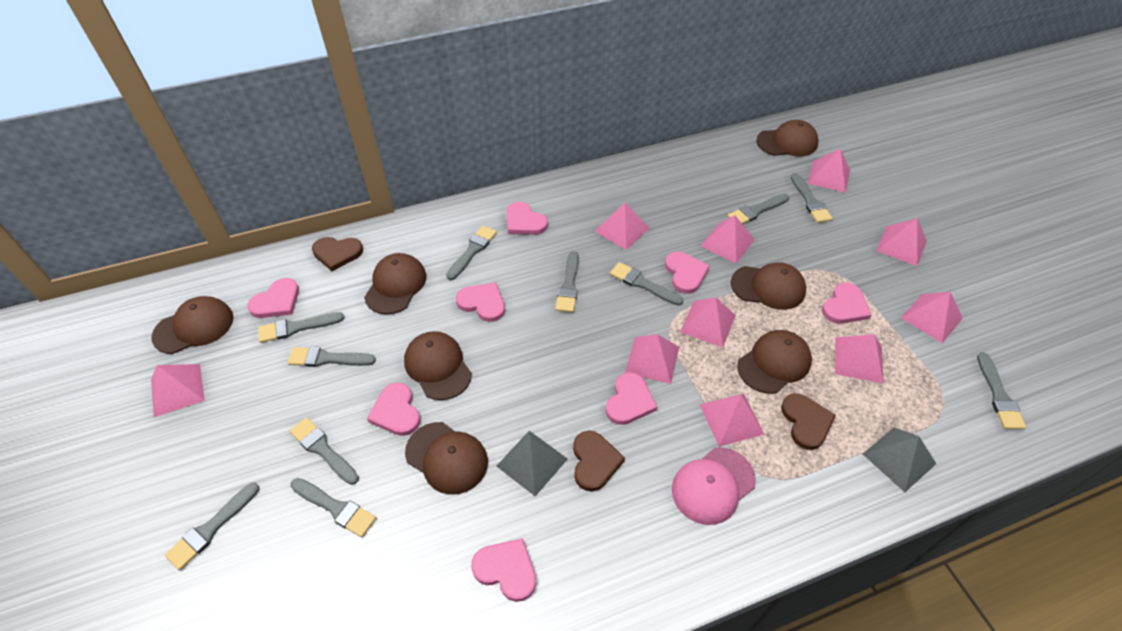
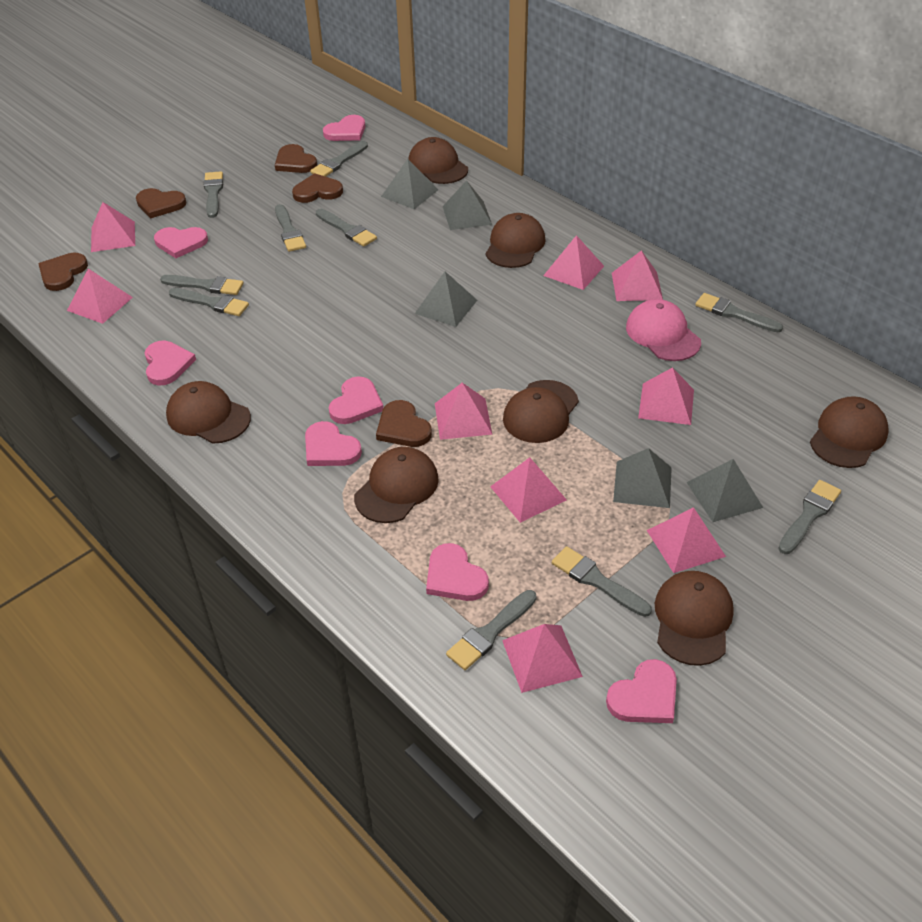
brown heart: [312,237,363,271] [573,431,625,492] [781,393,836,450] = 3 -> [39,253,88,291] [136,188,187,218] [275,144,317,173] [292,173,343,203] [376,400,432,447] = 5
grey brush: [165,483,260,570] [258,312,344,343] [288,347,376,367] [289,417,359,485] [290,478,376,537] [446,226,497,280] [555,251,579,313] [610,262,683,306] [727,193,789,224] [791,173,833,223] [977,352,1026,429] = 11 -> [160,275,243,295] [169,288,249,316] [204,171,223,218] [275,204,306,252] [310,141,368,177] [316,209,377,247] [446,590,537,670] [552,546,652,617] [695,293,783,332] [778,480,841,554] = 10
grey pyramid: [497,431,568,496] [863,427,936,492] = 2 -> [381,159,438,209] [415,271,477,327] [443,180,492,230] [613,448,672,508] [686,459,763,522] = 5
pink heart: [247,278,299,318] [367,382,421,436] [456,282,505,322] [471,538,536,602] [506,202,548,235] [605,372,657,425] [665,252,709,294] [822,283,871,324] = 8 -> [145,341,196,386] [154,227,208,258] [305,421,362,466] [323,115,365,141] [329,377,384,424] [426,543,489,601] [606,659,677,723] = 7
pink pyramid: [151,364,205,417] [594,202,649,250] [625,334,679,384] [680,297,736,347] [700,215,755,263] [700,393,765,447] [808,149,850,193] [835,334,883,384] [876,218,927,266] [901,292,963,343] = 10 -> [67,269,133,324] [91,202,135,252] [435,383,492,440] [490,457,567,523] [502,624,583,693] [543,235,604,290] [612,250,663,301] [638,367,694,425] [647,507,726,573] = 9

